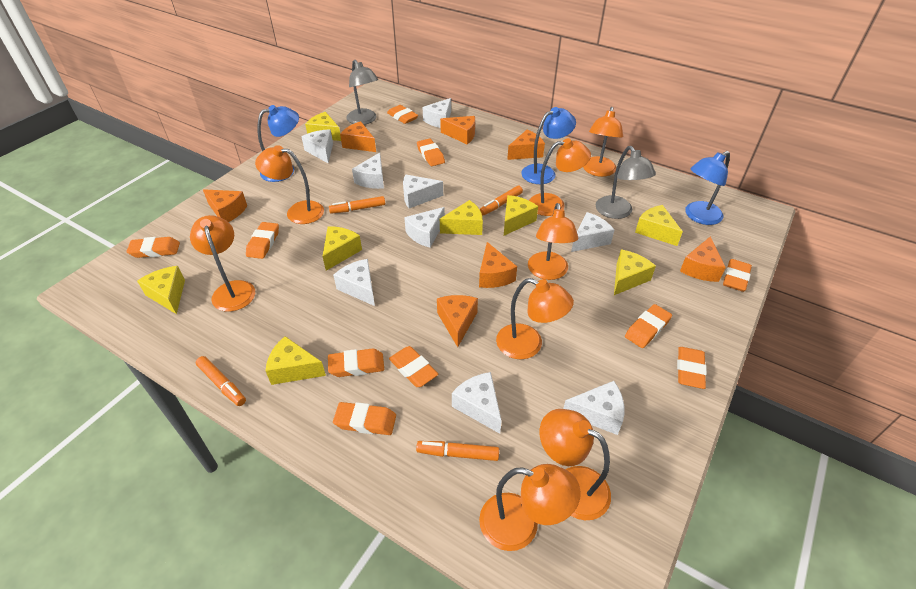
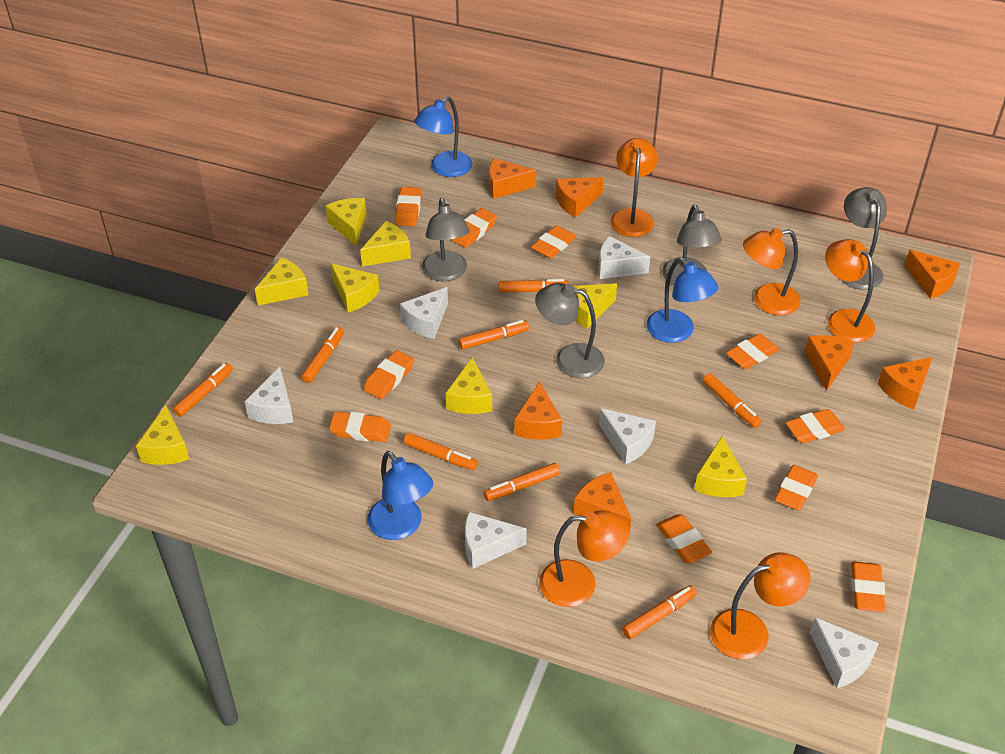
grey lamp: [346,60,378,125] [596,146,656,219] = 2 -> [422,198,470,281] [535,283,605,378] [662,205,722,285] [841,187,887,290] = 4
orange lamp: [190,215,255,312] [255,145,324,224] [479,464,581,551] [496,278,574,360] [528,203,578,280] [529,138,591,216] [540,409,611,520] [583,107,623,177] = 8 -> [539,510,629,607] [610,138,658,237] [710,552,811,659] [743,228,801,315] [825,239,875,343] = 5
orange marker: [196,356,246,406] [329,196,385,214] [416,441,499,461] [480,186,523,215] = 4 -> [173,363,233,417] [301,327,344,383] [404,432,478,470] [458,320,529,350] [484,463,560,501] [498,279,569,292] [622,585,697,639] [703,373,761,428] = 8
white cheese: [301,129,333,163] [333,259,375,306] [352,152,384,189] [403,175,443,208] [404,207,445,248] [422,98,451,128] [452,372,502,434] [563,381,625,435] [571,212,615,252] = 9 -> [245,367,293,424] [400,287,448,339] [465,512,527,569] [598,236,650,279] [599,408,656,464] [810,617,879,689] = 6

